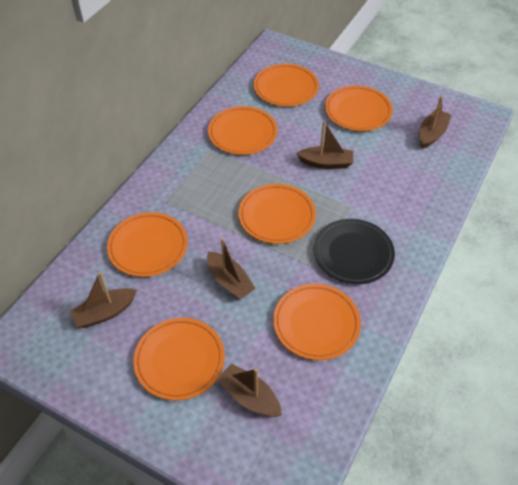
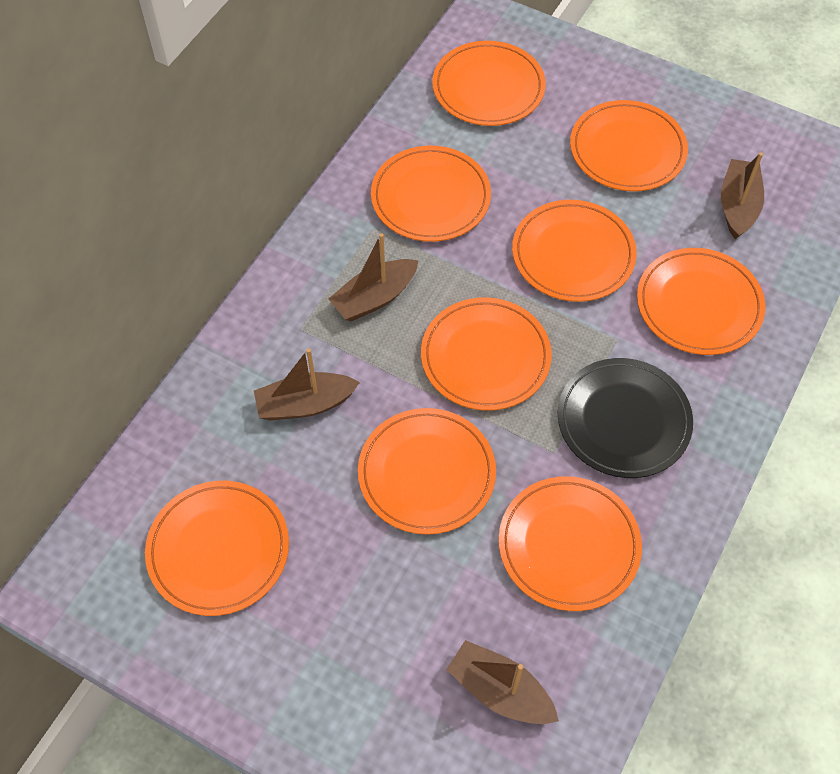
brown boat: [70,272,137,328] [207,238,256,300] [217,363,282,417] [296,121,353,169] [419,96,451,149] = 5 -> [254,348,360,420] [328,233,419,321] [446,640,559,724] [721,152,764,239] = 4
orange plate: [107,212,188,277] [133,318,225,401] [208,106,278,155] [239,184,316,244] [254,64,319,107] [273,284,361,360] [325,85,393,131] = 7 -> [145,481,289,616] [358,408,496,535] [371,146,491,242] [421,297,552,411] [432,41,546,126] [499,476,642,611] [512,200,637,302] [570,100,688,191] [637,248,766,355] = 9

